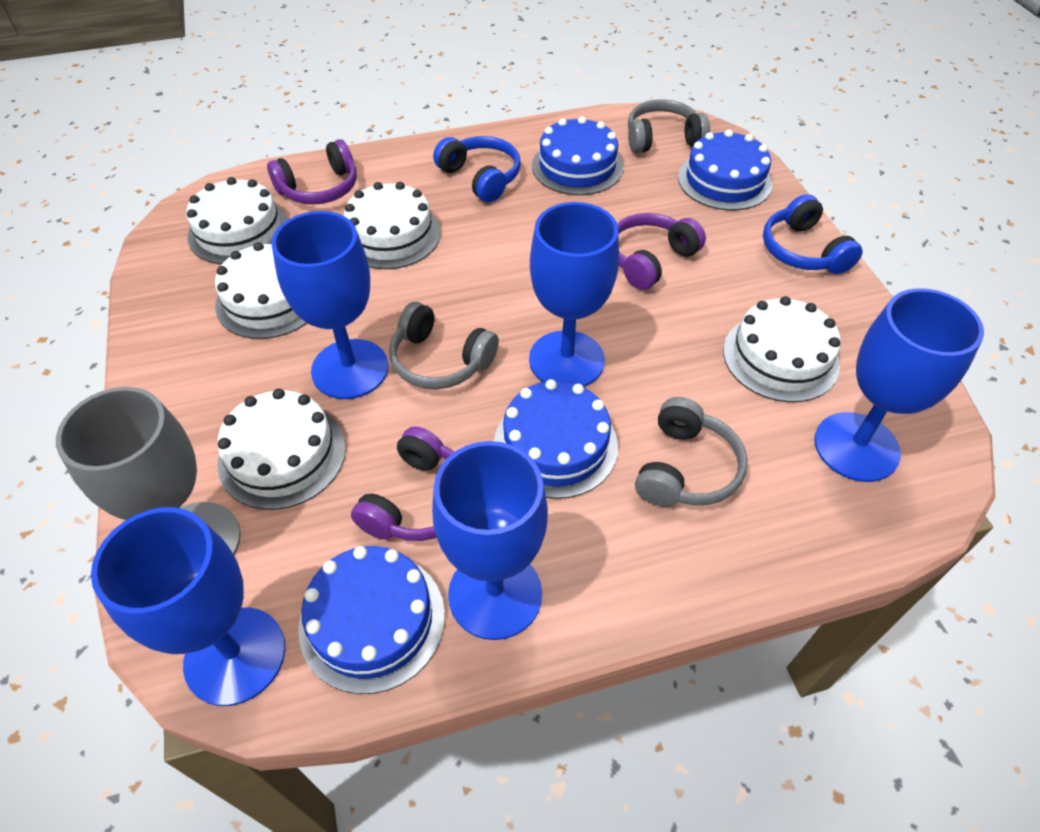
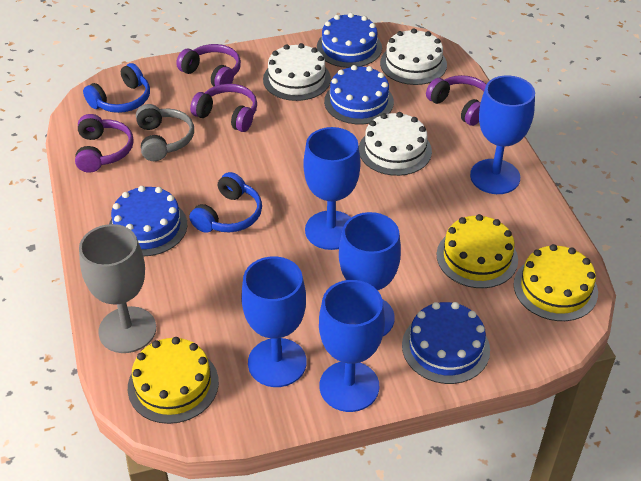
grey headphones: [389,302,499,389] [628,99,710,153] [635,397,748,506] = 3 -> [136,104,194,161] = 1
purple headphones: [267,139,357,205] [351,426,455,541] [617,213,706,290] = 3 -> [75,114,134,173] [176,44,241,87] [190,84,257,132] [426,75,487,126] = 4
white cake: [186,177,288,264] [215,242,307,339] [217,389,346,510] [344,182,441,269] [723,296,841,402] = 5 -> [263,43,331,101] [359,112,432,176] [380,28,447,85] = 3
yellow cake: none = 0 -> [128,337,219,424] [437,214,518,288] [514,244,598,321] = 3

